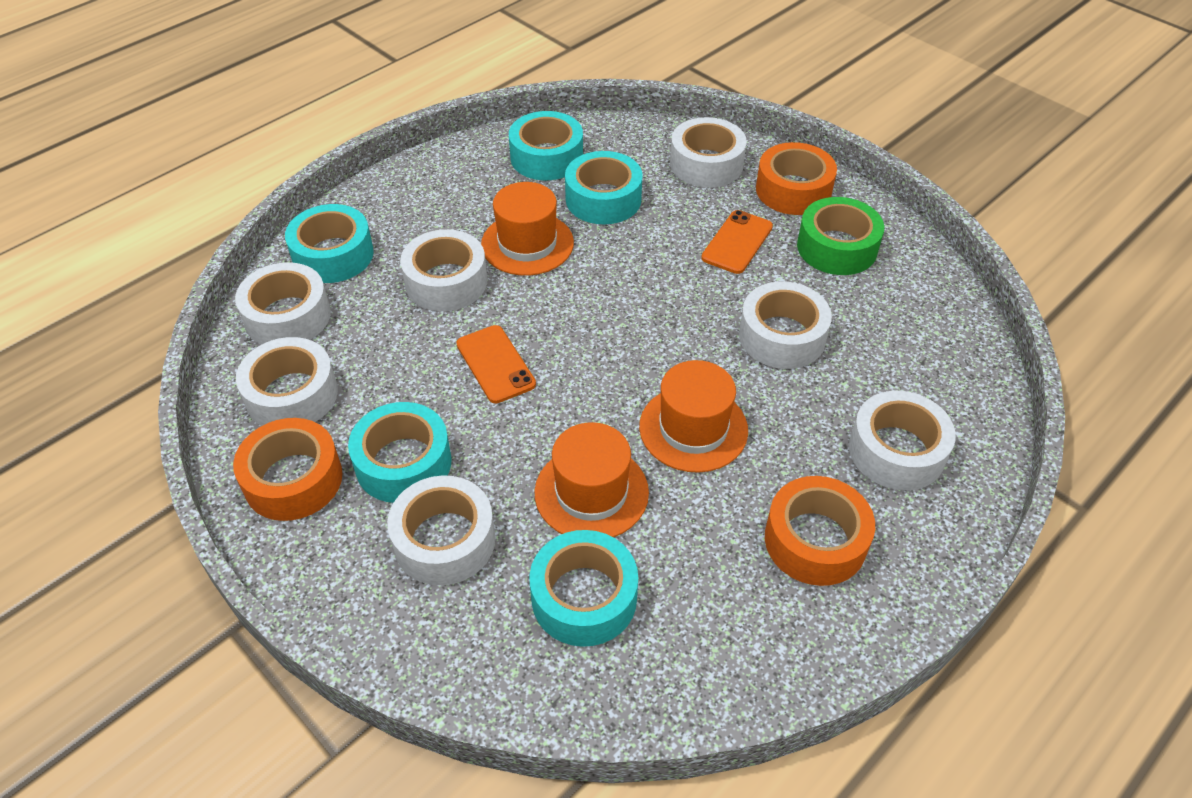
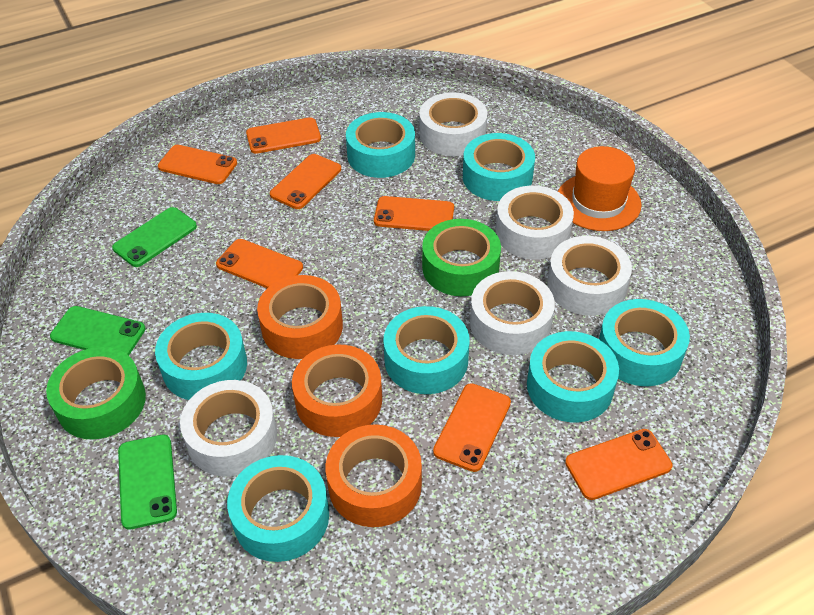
green phone: none = 0 -> [50,306,146,355] [112,207,197,267] [118,435,177,530] = 3
green tape: [797,197,884,275] = 1 -> [46,347,146,439] [422,219,501,296] = 2
orange hat: [481,182,574,276] [535,422,649,537] [639,360,748,473] = 3 -> [558,146,642,231] = 1
orange phone: [456,325,536,403] [701,210,773,274] = 2 -> [158,145,237,184] [216,239,303,288] [246,117,321,154] [270,154,341,209] [374,196,454,231] [433,383,511,472] [565,429,673,500] = 7
turquoise tape: [285,204,374,283] [348,402,452,503] [509,111,583,180] [530,530,638,647] [565,151,643,224] = 5 -> [155,313,247,400] [227,455,329,562] [346,112,415,178] [383,306,469,394] [463,133,535,201] [527,331,619,422] [599,299,690,386] = 7
white tape: [235,262,331,345] [236,337,338,426] [387,475,495,585] [400,229,487,311] [670,117,747,187] [739,281,832,369] [849,391,956,490] = 7 -> [180,380,277,477] [419,92,487,156] [470,271,555,355] [495,186,574,259] [547,236,632,316] = 5

